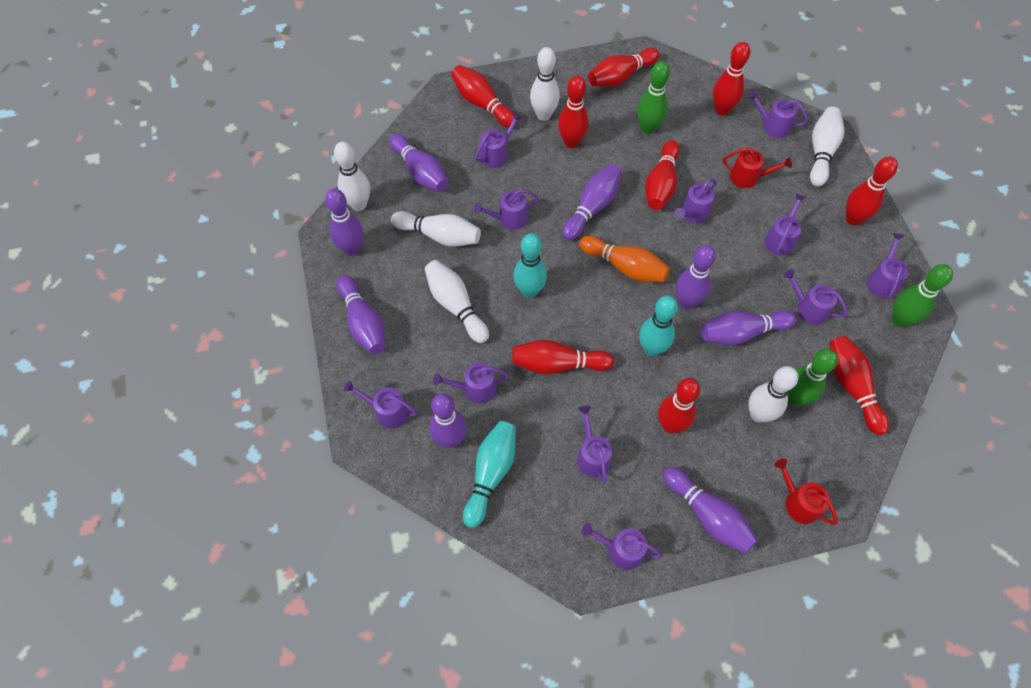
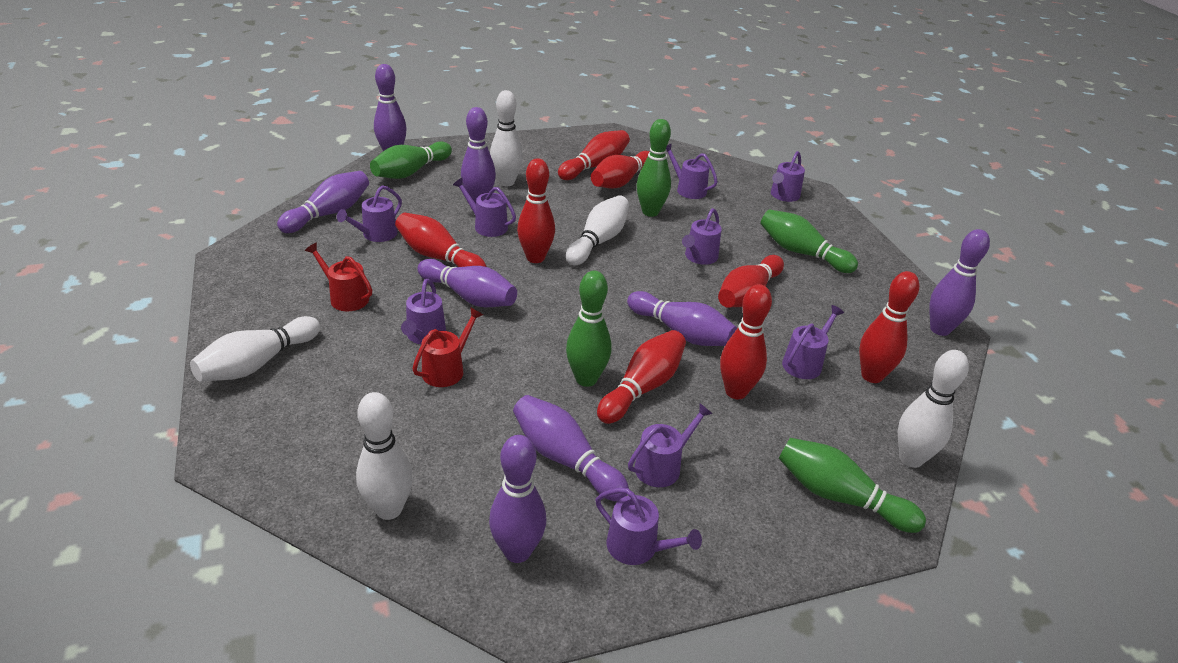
green bowling pin: [637,61,670,134] [788,349,838,406] [892,264,953,327] = 3 -> [370,141,452,179] [566,271,611,387] [637,119,671,217] [760,209,858,273] [779,438,926,533] = 5
orange bowling pin: [579,236,670,282] = 1 -> none = 0
purple watering can: [344,380,418,428] [433,363,509,403] [474,189,539,230] [475,112,522,168] [577,406,612,483] [582,523,663,570] [674,179,717,223] [748,90,808,138] [765,194,806,256] [783,269,847,325] [867,233,909,299] = 11 -> [337,185,402,242] [401,279,446,345] [453,178,516,237] [596,488,702,565] [628,403,713,487] [666,143,718,199] [682,208,722,265] [771,151,805,202] [782,305,844,379] = 9
red bowling pin: [451,65,517,128] [512,340,614,374] [558,76,589,148] [588,48,660,87] [645,140,680,210] [658,378,700,433] [713,42,750,116] [830,336,889,435] [846,157,898,225] = 9 -> [395,213,487,267] [517,158,555,263] [558,130,630,180] [591,151,650,189] [597,330,686,424] [718,255,784,308] [720,284,772,399] [859,271,919,383] = 8
turquoise bowling pin: [463,421,516,528] [513,233,547,298] [639,295,678,356] = 3 -> none = 0
white bowling pin: [334,142,370,211] [391,211,481,247] [425,260,489,343] [530,47,560,121] [748,366,798,423] [810,107,844,187] = 6 -> [190,316,320,382] [356,392,413,520] [490,90,523,186] [566,195,629,265] [898,350,969,468] = 5

